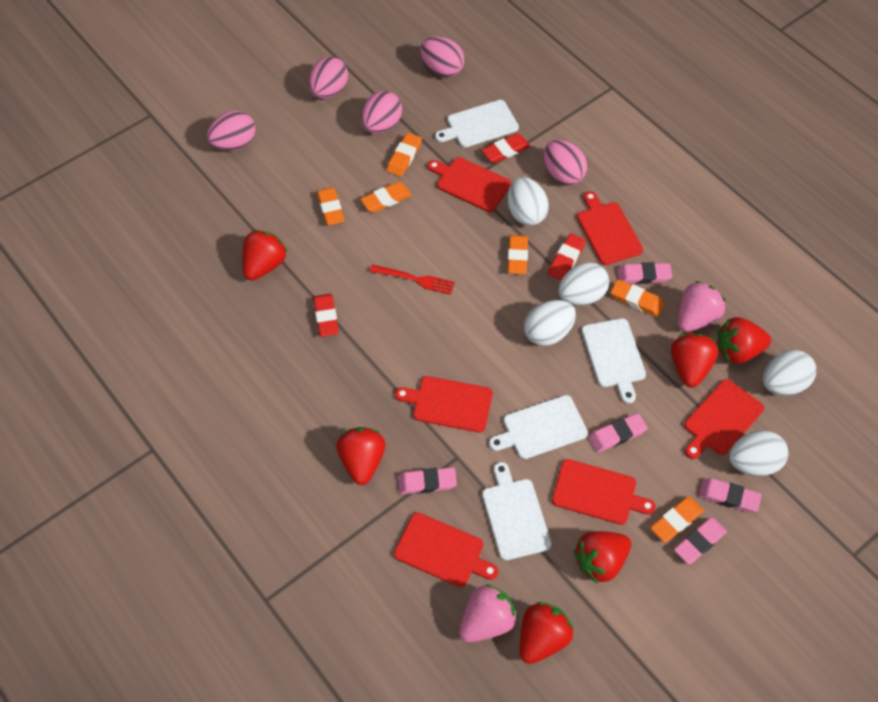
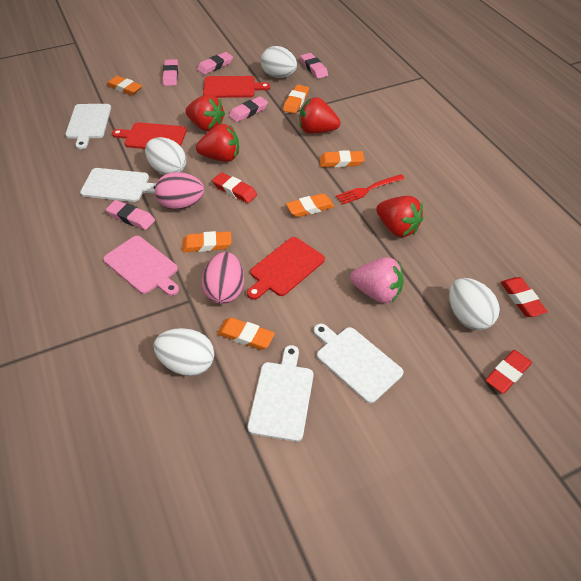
pink cutting board: none = 0 -> [103,236,179,296] = 1
pink egg: [207,110,255,150] [308,57,348,99] [361,91,402,134] [420,37,465,77] [544,140,588,185] = 5 -> [155,172,204,210] [202,252,244,304] = 2
pink strawberry: [459,584,518,642] [678,281,726,332] = 2 -> [350,257,404,303] = 1
red cutting board: [394,512,499,587] [395,376,493,433] [428,157,511,212] [552,459,656,525] [577,191,643,265] [684,379,764,459] = 6 -> [112,122,187,149] [203,76,270,98] [247,237,325,300] = 3
red strawberry: [242,230,287,281] [336,427,385,485] [520,602,573,664] [574,531,631,584] [671,333,719,388] [718,317,771,364] = 6 -> [186,95,225,132] [196,124,239,162] [300,97,340,134] [376,196,423,237] = 4
white egg: [508,177,549,226] [524,300,576,346] [558,262,609,306] [729,431,788,476] [763,350,816,395] = 5 -> [145,137,186,175] [154,328,214,376] [261,46,297,78] [449,278,500,330] = 4

